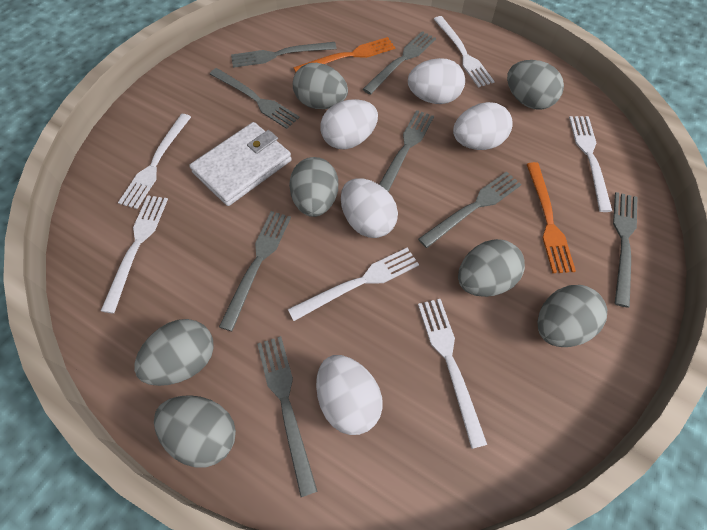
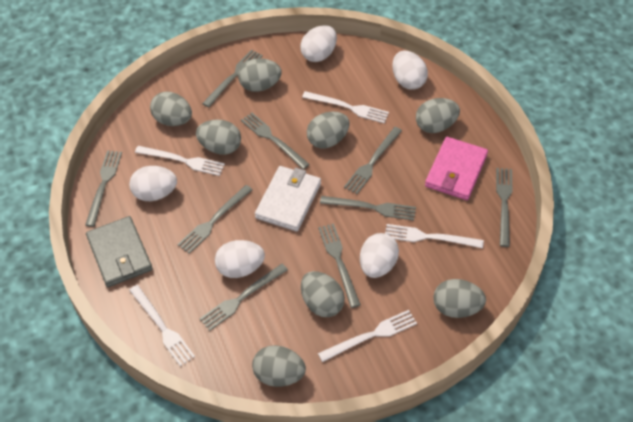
grey egg: [134,319,214,386] [154,395,236,468] [289,157,338,217] [293,63,348,109] [458,239,525,297] [507,60,564,110] [537,285,607,347] = 7 -> [150,92,192,126] [196,120,241,155] [238,58,282,92] [252,345,306,387] [301,271,345,317] [307,112,349,149] [416,98,460,133] [433,279,486,318] = 8
grey fork: [210,68,300,129] [219,211,291,331] [231,42,337,68] [257,336,318,497] [363,31,436,95] [379,110,434,192] [418,171,522,248] [613,192,637,308] = 8 -> [85,150,122,227] [177,185,252,254] [199,264,288,331] [202,50,263,107] [241,112,310,169] [318,223,361,308] [320,196,416,221] [344,127,402,194] [496,168,512,247] = 9
grey wallet: none = 0 -> [86,216,153,287] = 1
orange fork: [293,37,395,72] [526,162,576,273] = 2 -> none = 0
pink wallet: none = 0 -> [425,137,488,200] = 1
white fork: [101,195,168,314] [118,114,191,209] [288,247,419,321] [418,299,487,449] [434,16,495,88] [569,116,612,212] = 6 -> [129,285,195,366] [135,146,225,176] [302,91,389,123] [318,310,417,362] [385,224,484,248] = 5

